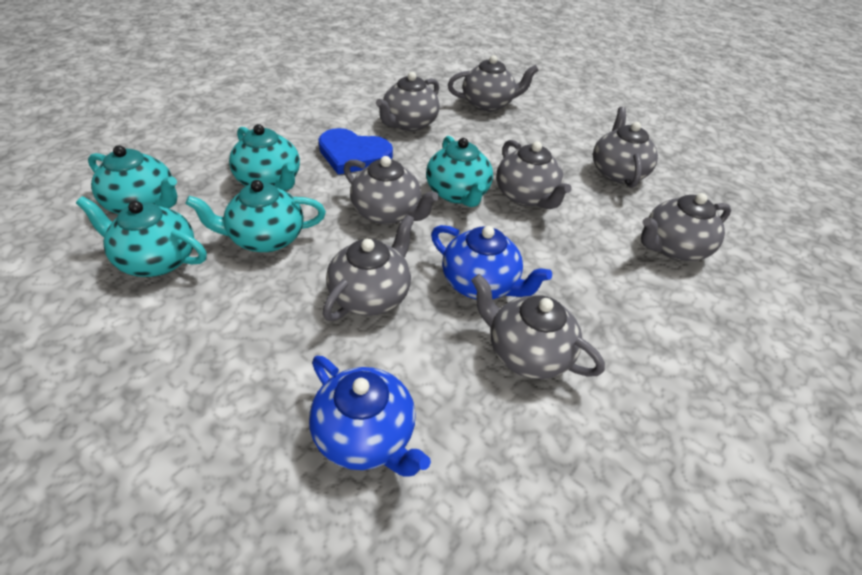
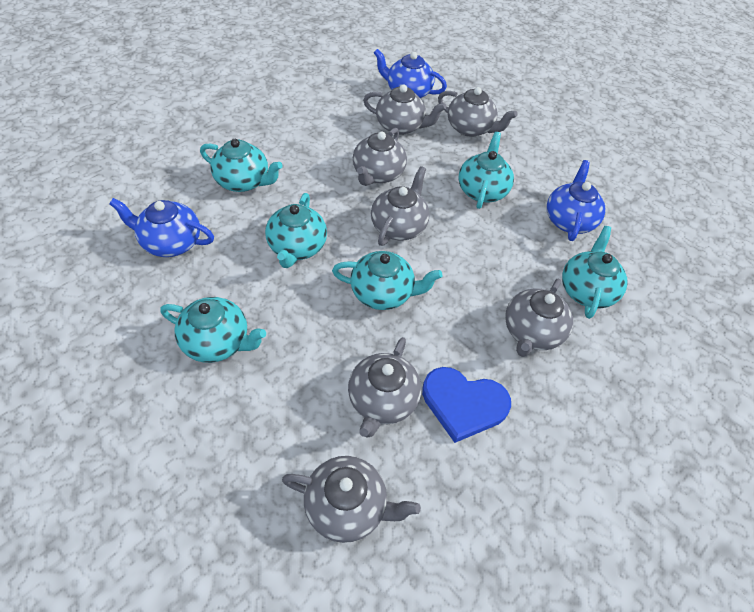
blue teapot: [309,356,431,477] [431,225,552,299] = 2 -> [109,198,214,257] [374,49,447,98] [547,160,606,241] = 3
grey teapot: [323,214,414,321] [344,156,439,225] [376,72,440,131] [448,55,539,112] [471,274,605,379] [496,140,572,209] [593,107,658,188] [641,193,731,261] = 8 -> [282,456,421,543] [348,337,422,438] [353,128,407,186] [363,84,446,135] [371,166,430,246] [438,87,517,137] [505,278,573,357] = 7
turquoise teapot: [76,196,207,277] [88,145,177,214] [185,180,326,252] [229,124,300,191] [426,136,493,207] = 5 -> [160,297,266,363] [200,139,283,192] [265,193,327,268] [332,251,442,310] [458,132,514,209] [562,226,628,319] = 6

